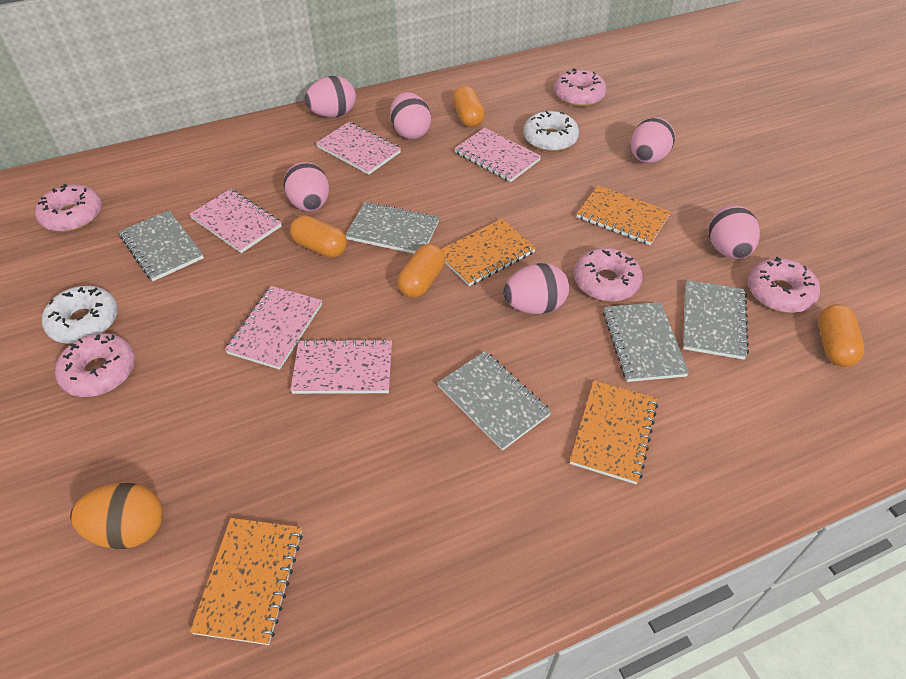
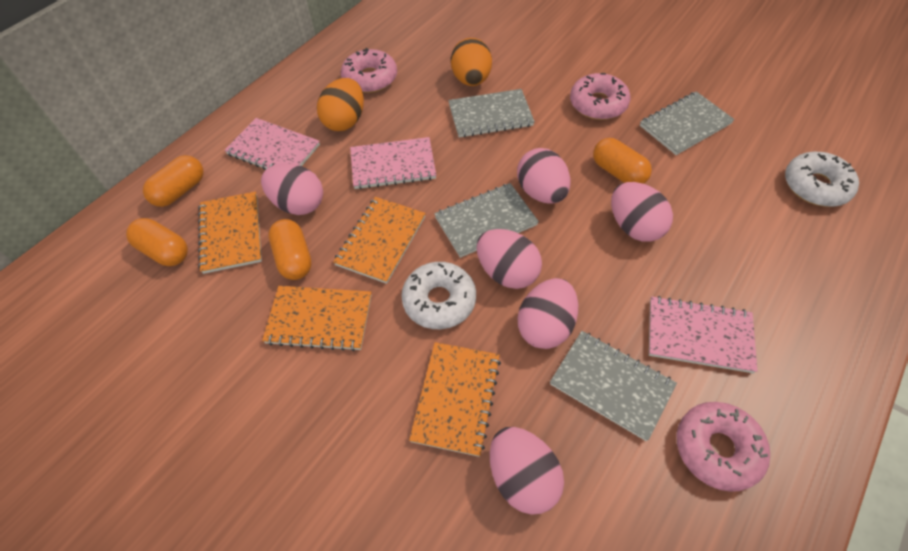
grey notebook: [119,210,204,281] [345,202,439,254] [437,351,551,451] [603,302,689,382] [683,280,749,360] = 5 -> [434,183,539,258] [448,89,535,137] [550,331,677,441] [640,91,735,155] = 4
orange egg: [70,483,163,549] = 1 -> [317,78,364,131] [451,38,492,86] = 2
pink donut: [35,184,102,232] [55,333,135,397] [554,68,607,107] [574,248,642,302] [748,257,820,313] = 5 -> [341,48,397,93] [570,73,630,120] [677,402,770,492] = 3
pink notebook: [189,189,282,253] [225,286,322,370] [290,339,392,394] [316,122,401,175] [454,128,541,182] = 5 -> [224,118,320,170] [350,137,436,189] [649,296,758,373] = 3

